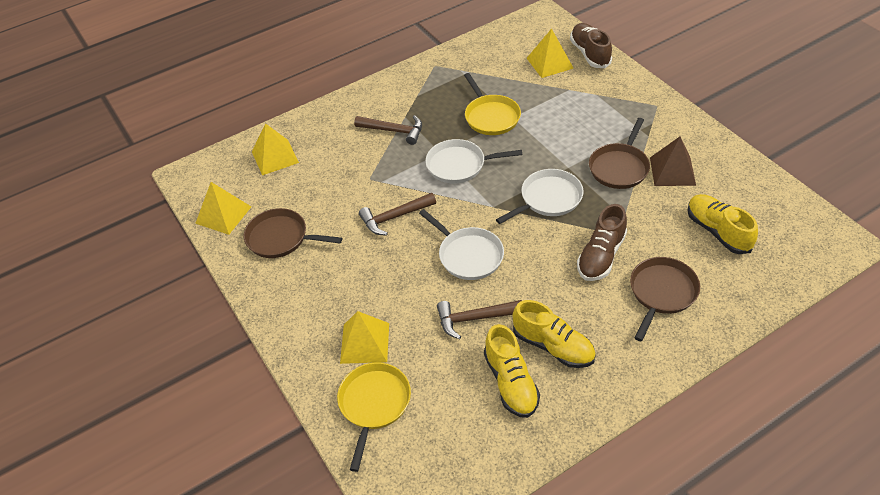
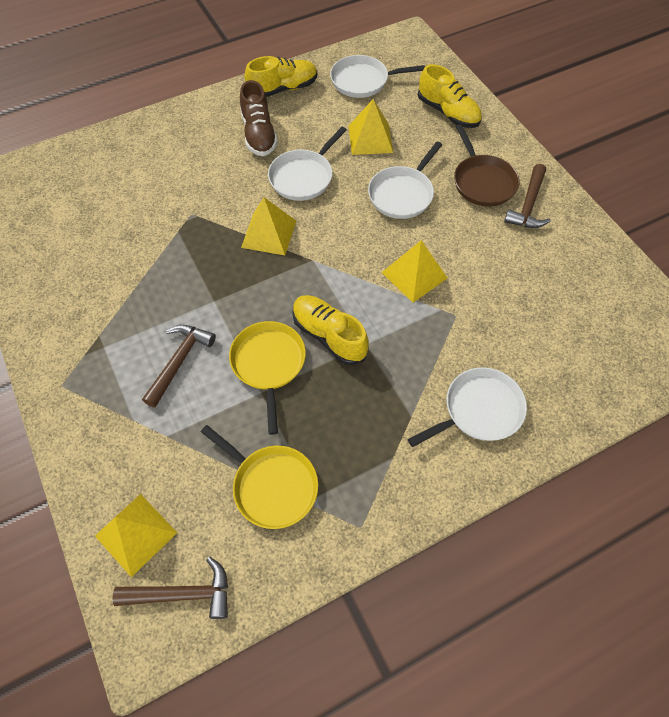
brown pan: [244,208,342,258] [589,118,650,189] [630,257,700,342] = 3 -> [454,124,519,207] = 1
brown pyramid: [650,137,696,186] = 1 -> none = 0
brown shoe: [570,23,612,68] [577,204,627,281] = 2 -> [240,80,278,156] = 1
white pan: [419,209,504,280] [425,139,522,184] [496,169,584,224] = 3 -> [268,127,347,201] [330,55,425,98] [368,141,442,219] [408,367,527,447] = 4

